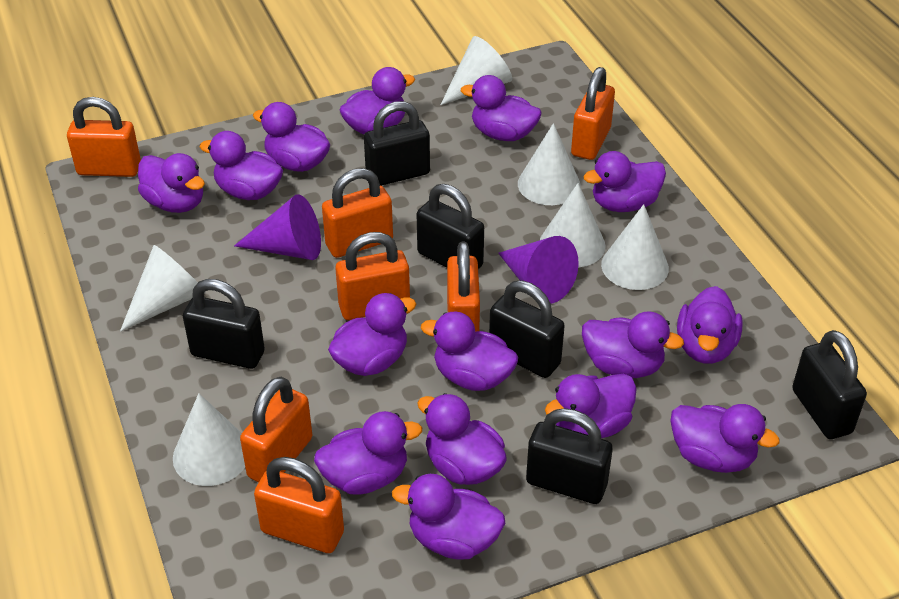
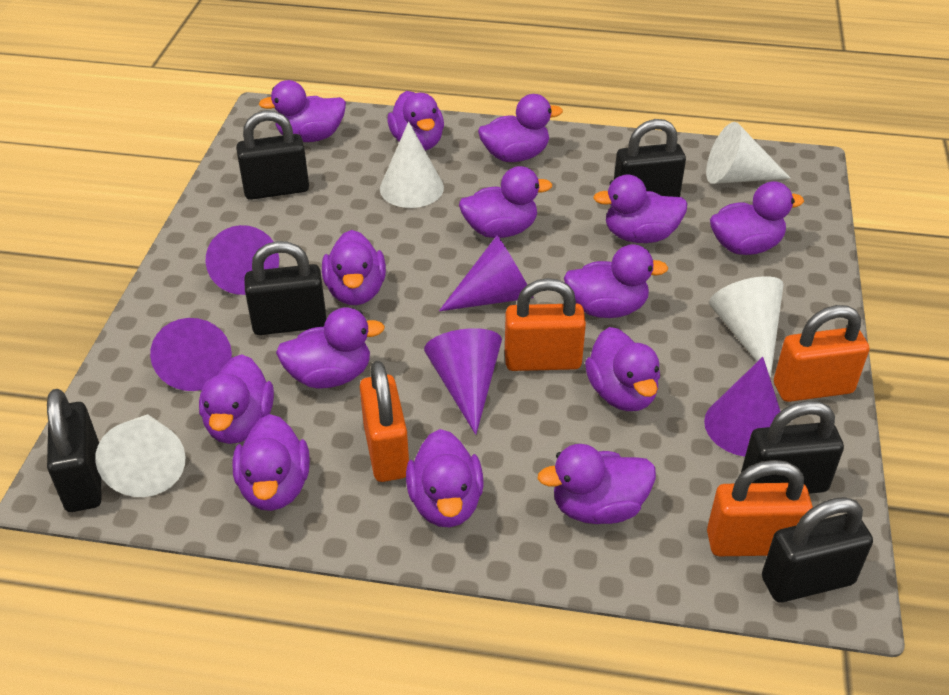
orange padlock: [67,97,141,177] [240,377,312,482] [254,457,344,553] [322,168,393,258] [335,232,410,320] [447,242,480,332] [571,67,615,160] = 7 -> [360,361,409,482] [505,278,586,371] [707,460,813,556] [774,305,869,402] = 4
purple cone: [234,194,321,260] [498,236,579,304] = 2 -> [150,318,232,391] [206,225,279,295] [424,328,502,435] [439,235,534,311] [704,357,781,457] = 5
purple duck: [138,153,205,213] [200,131,283,200] [253,102,330,172] [314,411,422,495] [328,293,416,376] [339,67,415,134] [392,474,505,560] [417,393,506,485] [421,312,518,391] [461,75,541,141] [545,374,637,438] [582,312,684,378] [583,151,666,212] [670,404,780,473] [677,286,743,364] = 15 -> [199,354,274,444] [233,414,310,511] [259,80,346,142] [276,307,385,388] [322,230,386,305] [387,91,444,151] [406,429,484,527] [459,166,552,238] [478,94,563,162] [538,444,656,524] [564,244,668,318] [585,327,660,411] [593,174,687,243] [710,181,804,255] = 14
white cone: [120,245,206,332] [173,393,245,486] [440,36,512,105] [518,123,581,205] [540,183,606,267] [601,204,669,290] = 6 -> [95,414,185,497] [380,122,444,208] [706,122,790,184] [709,276,784,377] = 4

